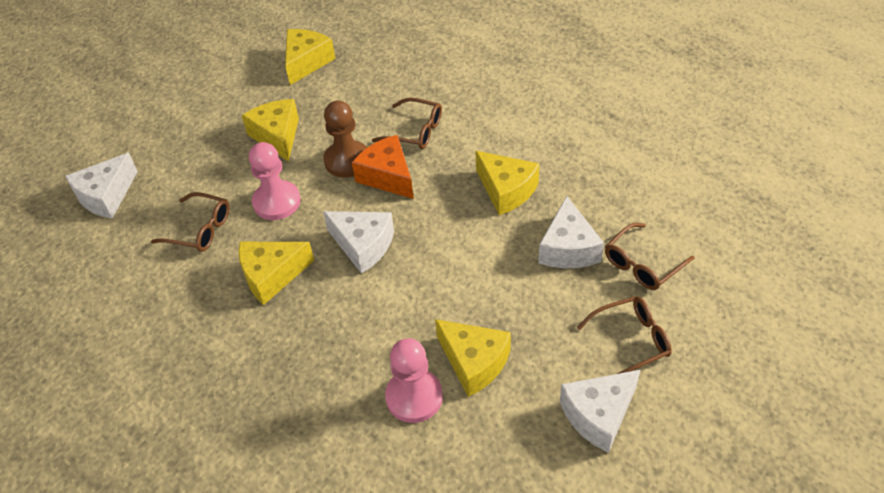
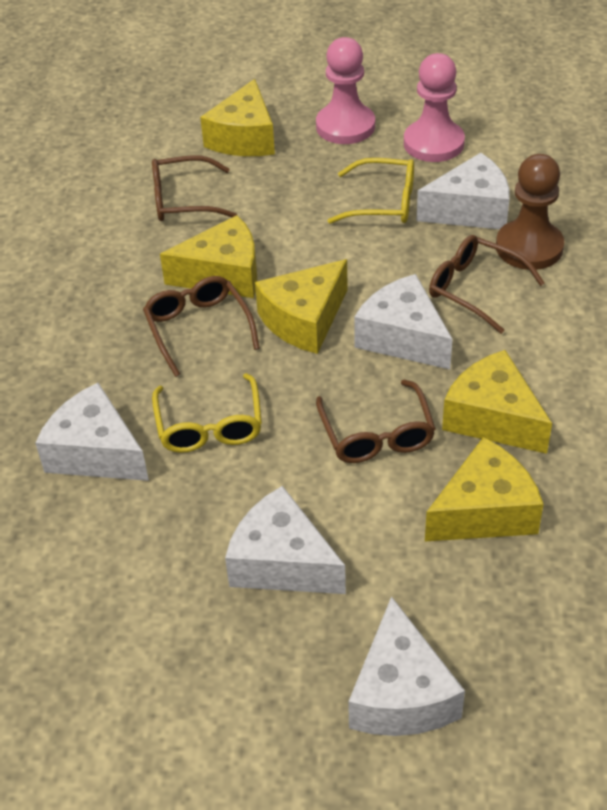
orange cheese: [352,135,414,199] = 1 -> none = 0
white cheese: [65,153,138,218] [323,211,394,274] [538,196,604,268] [560,370,640,453] = 4 -> [35,383,149,481] [225,486,346,594] [348,596,465,736] [354,274,453,370] [416,153,510,229] = 5
yellow glasses: none = 0 -> [152,373,262,453] [327,158,414,224] = 2

